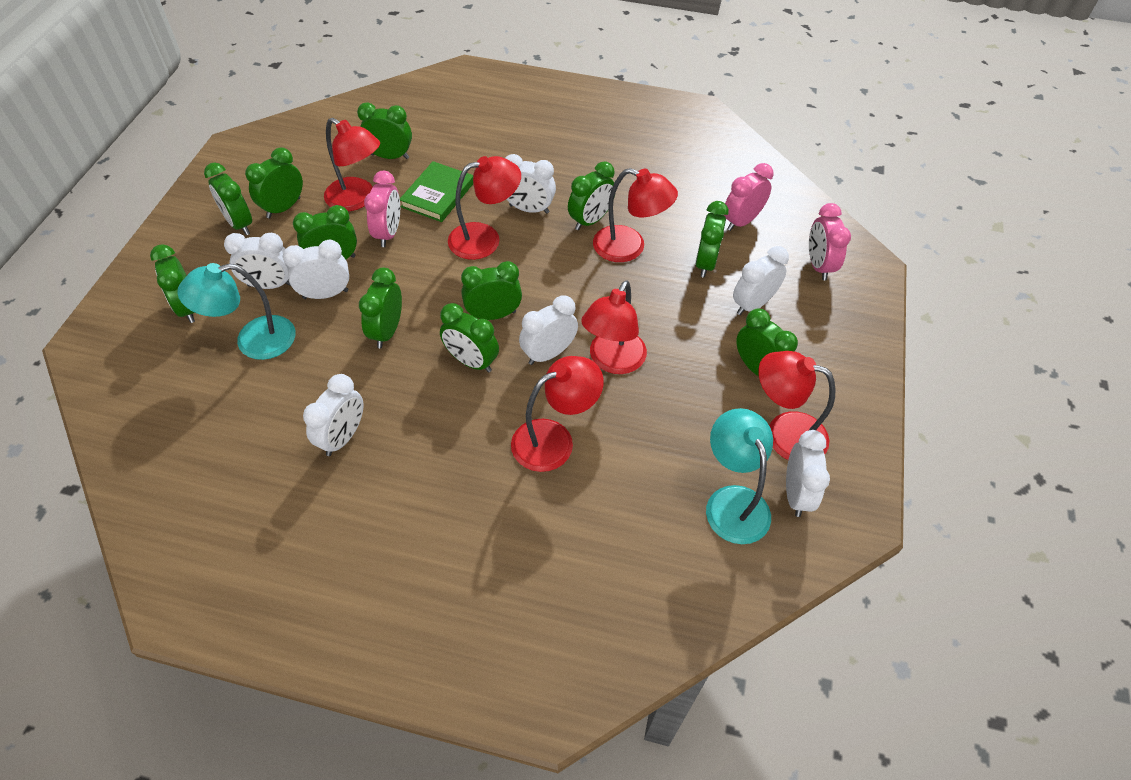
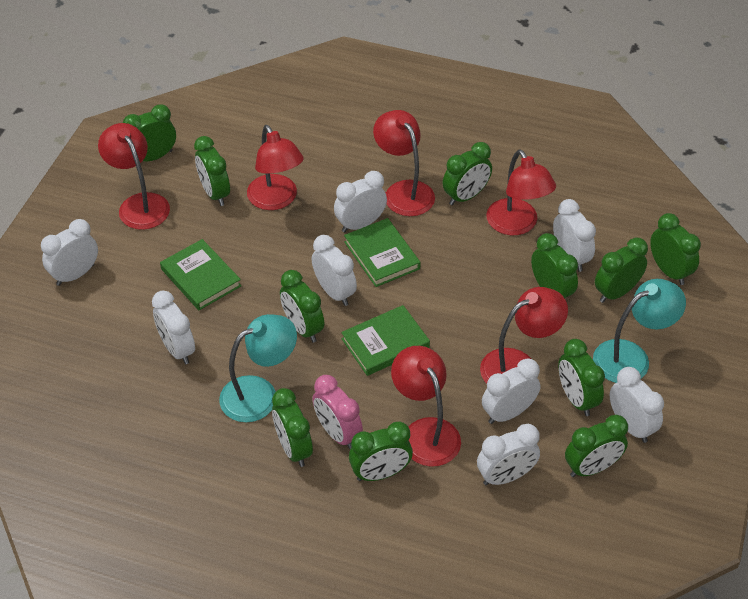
green book: [400,161,473,222] = 1 -> [160,239,241,310] [341,305,430,376] [344,218,421,287] = 3
pink clock: [364,171,400,247] [724,163,773,231] [809,203,851,281] = 3 -> [312,375,363,449] = 1
white clock: [224,233,291,289] [283,240,349,299] [303,374,363,456] [505,154,556,214] [519,295,578,365] [733,246,789,315] [786,430,830,517] = 7 -> [41,219,98,286] [152,291,195,364] [312,235,357,306] [334,171,387,233] [477,424,540,485] [482,358,540,424] [553,199,596,272] [610,367,664,443] = 8

